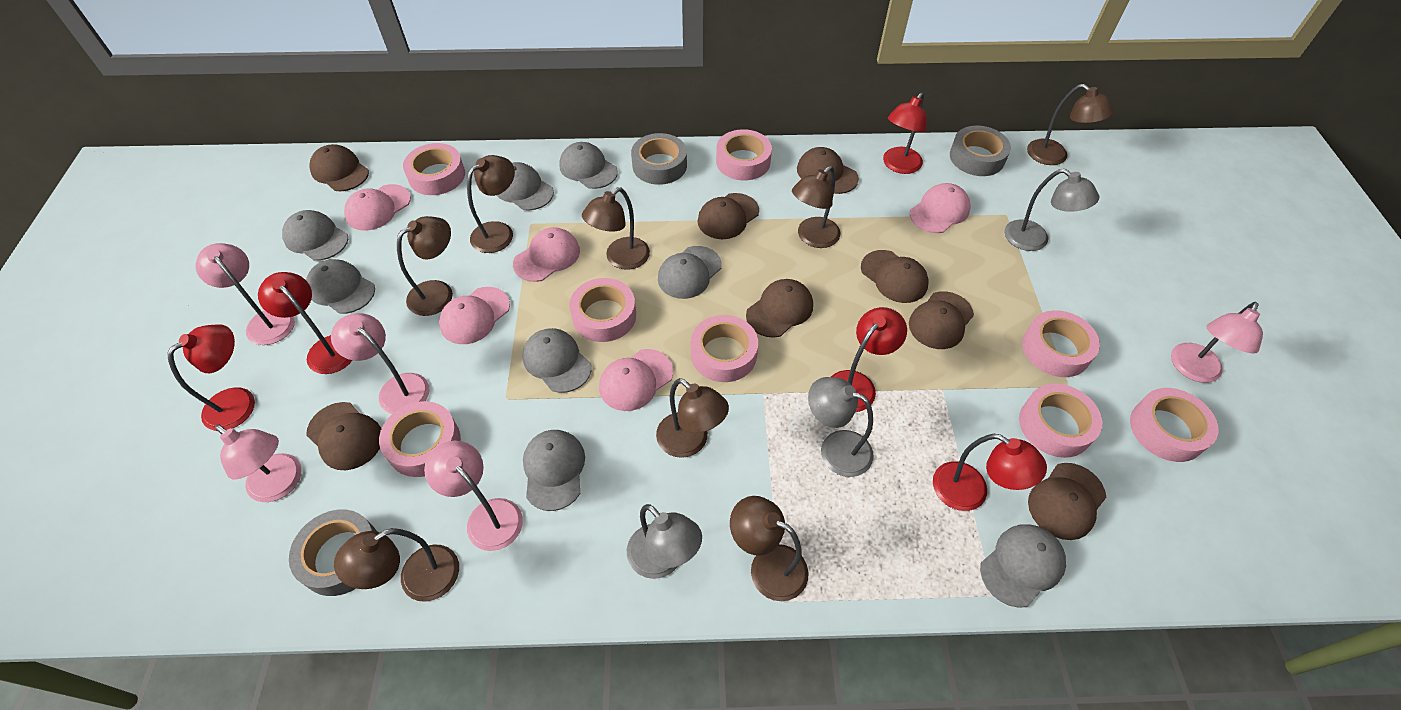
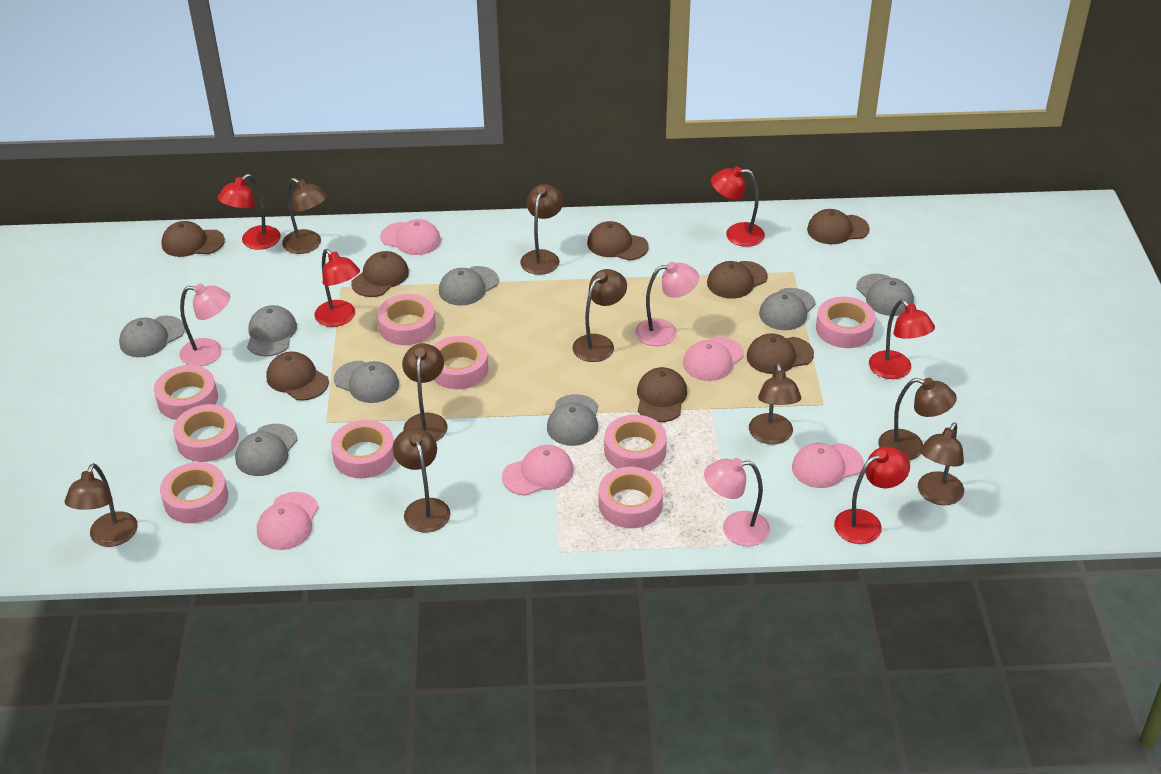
brown lamp: [334,528,459,602] [397,216,453,316] [467,155,515,253] [582,187,650,270] [656,378,729,458] [730,496,809,601] [792,166,840,248] [1027,84,1114,165] = 8 -> [65,463,138,547] [282,178,327,254] [393,428,451,533] [402,343,447,441] [520,184,563,275] [572,269,627,362] [749,363,801,444] [878,378,957,460] [918,422,964,505] = 9
grey lamp: [627,504,702,579] [808,377,874,477] [1004,169,1099,251] = 3 -> none = 0
grey tape: [289,509,377,596] [631,133,687,185] [950,126,1011,176] = 3 -> none = 0
pink lamp: [196,243,295,345] [215,424,302,502] [331,313,430,414] [424,441,523,551] [1171,302,1263,383] = 5 -> [179,284,230,366] [635,262,699,346] [704,458,770,546] = 3
pink tape: [379,401,461,477] [403,143,465,195] [569,278,636,342] [691,315,758,382] [716,129,772,180] [1019,384,1102,458] [1022,310,1100,377] [1130,388,1219,462] = 8 -> [154,365,218,420] [160,462,228,523] [173,404,239,462] [331,420,395,478] [377,294,436,345] [434,336,488,389] [599,467,663,528] [604,415,667,471] [816,297,876,348] = 9

